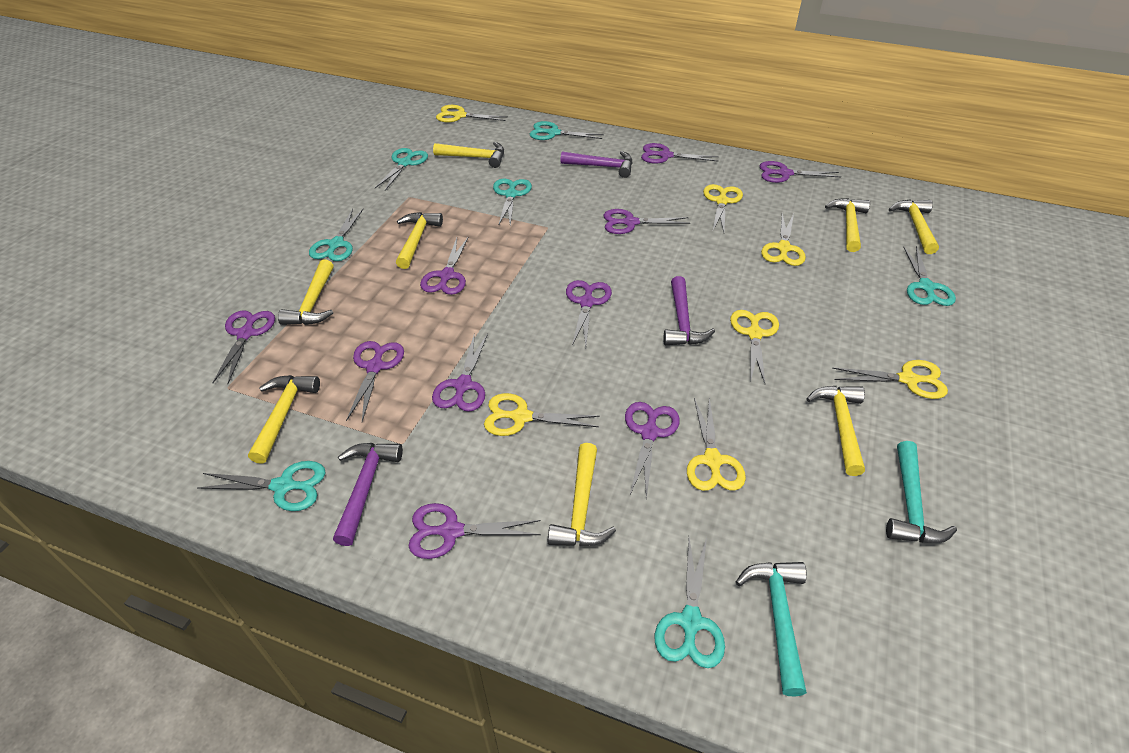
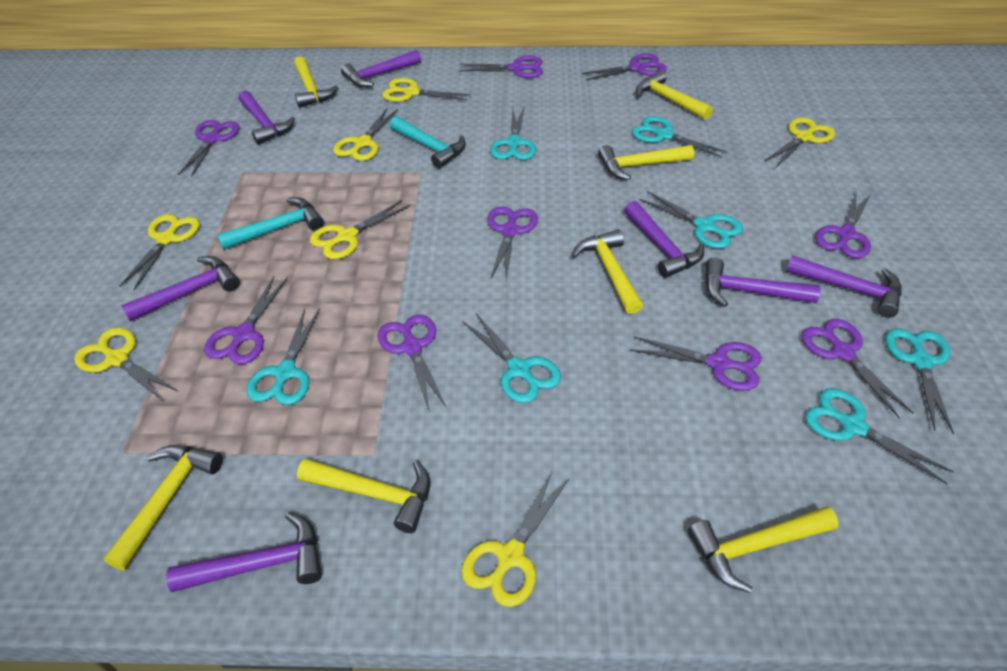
purple hammer: [333,443,403,546] [560,151,633,178] [663,276,715,345] = 3 -> [121,256,240,321] [166,512,322,592] [239,90,295,145] [341,50,421,87] [624,201,704,278] [705,258,820,307] [786,255,902,318] = 7
purple scissors: [213,310,275,384] [346,341,404,421] [409,503,541,559] [420,237,469,295] [432,333,488,412] [566,280,612,346] [604,209,690,234] [625,402,680,499] [641,143,719,164] [760,161,841,183] = 10 -> [178,120,240,177] [204,276,288,365] [378,315,447,410] [459,56,543,78] [487,206,538,279] [582,53,667,80] [630,336,762,391] [801,319,914,419] [815,190,871,258] = 9
yellow hammer: [248,375,320,464] [278,259,334,325] [396,212,443,269] [433,142,504,168] [548,443,616,546] [807,386,865,476] [825,198,870,252] [889,199,939,254] = 8 -> [103,445,223,570] [294,56,339,108] [297,458,431,533] [572,230,643,314] [598,145,694,180] [636,70,713,120] [688,506,839,593] = 7

